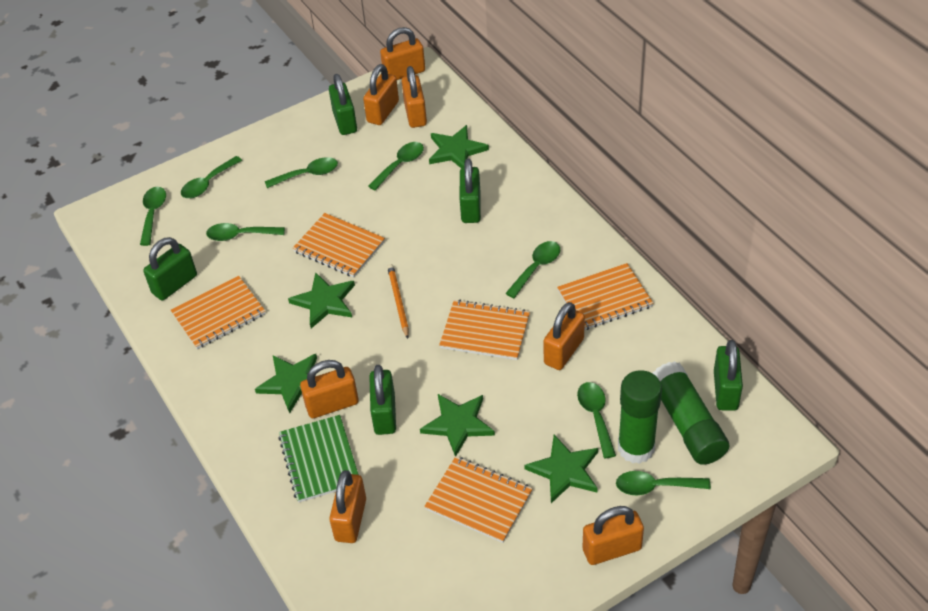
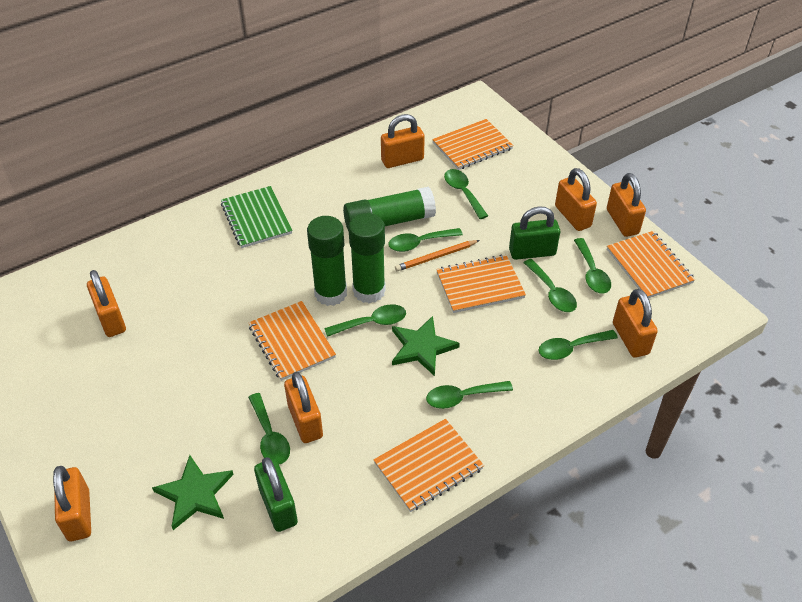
green glue stick: [618,370,662,464] [652,361,729,465] = 2 -> [307,216,347,306] [343,186,436,231] [349,213,386,303] = 3
green padlock: [143,237,197,300] [329,74,357,135] [369,365,396,435] [460,159,481,223] [714,340,743,411] = 5 -> [254,457,298,532] [509,206,560,260] = 2
green star: [255,354,317,414] [288,272,355,328] [420,394,495,456] [429,125,489,168] [524,435,598,503] = 5 -> [152,455,234,530] [392,316,460,376] = 2

